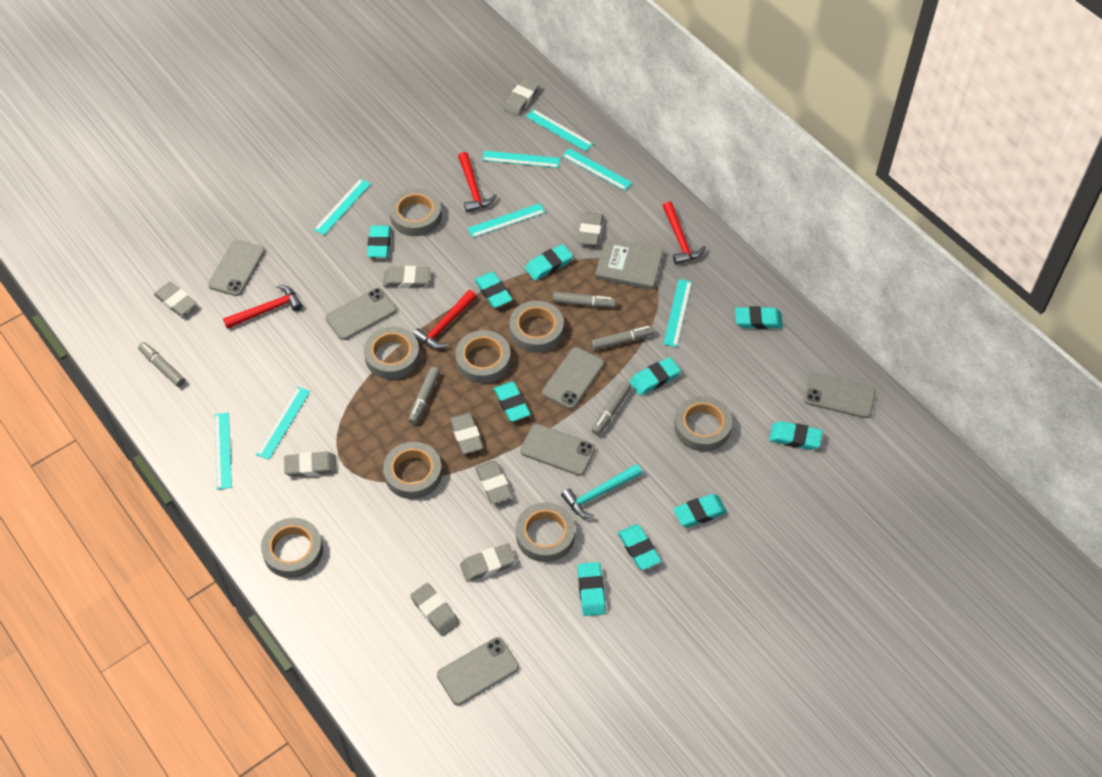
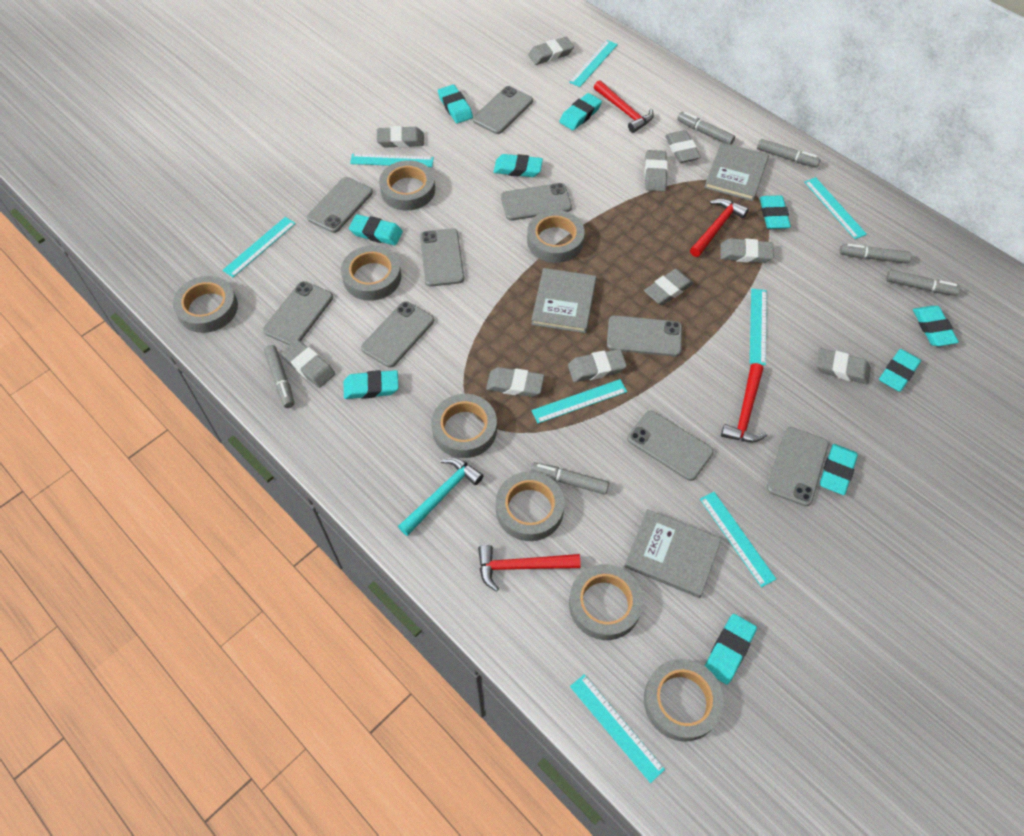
grey book: [595,237,663,290] = 1 -> [531,268,597,333] [624,509,721,598] [704,142,769,201] = 3
grey eraser: [154,282,197,316] [284,451,337,477] [383,266,430,288] [410,583,460,637] [450,413,483,454] [460,544,516,582] [475,460,512,504] [503,78,539,116] [578,212,603,245] = 9 -> [281,340,335,388] [377,126,424,148] [486,367,544,397] [528,37,574,65] [568,349,627,382] [644,269,694,305] [645,150,668,191] [665,130,701,163] [720,238,774,263] [816,348,871,384] = 10
grey marker: [138,342,185,387] [408,367,440,424] [553,292,616,308] [591,326,654,350] [592,381,631,435] = 5 -> [264,345,294,408] [531,462,609,495] [677,112,735,145] [757,139,821,167] [840,244,911,264] [886,270,960,296] = 6
grey phone: [208,240,265,296] [326,288,396,340] [437,637,519,705] [520,424,596,476] [542,347,604,409] [804,373,876,418] = 6 -> [263,281,333,345] [307,177,373,233] [361,301,434,367] [420,228,464,287] [473,86,533,134] [501,183,572,221] [607,315,682,357] [627,411,714,481] [767,427,829,506] = 9

